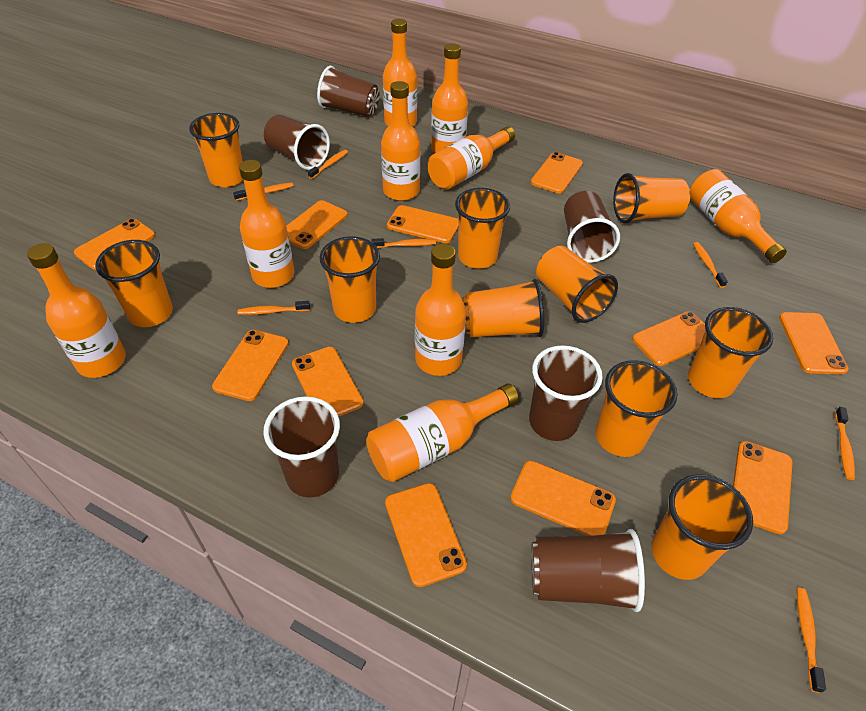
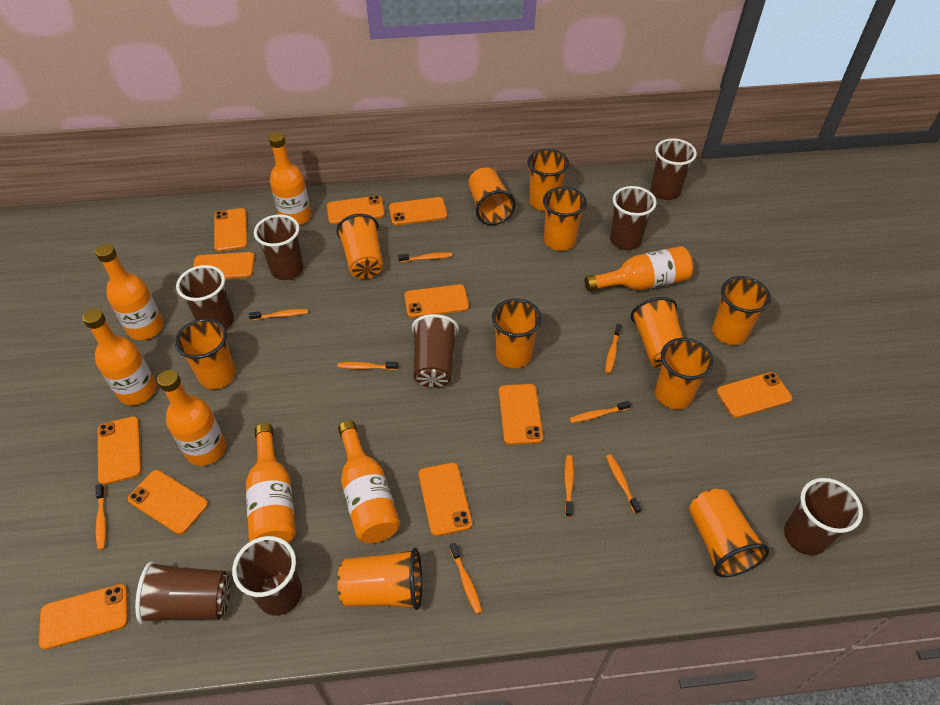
brown cup: [263,396,340,498] [264,115,330,170] [317,66,380,117] [529,345,603,441] [531,529,645,612] [564,191,620,263] = 6 -> [135,561,230,625] [176,265,234,329] [232,536,302,616] [254,214,304,280] [412,314,459,388] [610,186,657,250] [651,138,697,200] [784,478,863,555] = 8
orange bottle: [27,243,126,378] [239,160,295,288] [366,384,519,482] [381,81,420,201] [383,19,417,127] [415,244,466,376] [428,127,515,190] [431,43,468,153] [690,169,787,263] = 9 -> [82,309,157,405] [95,244,164,340] [157,370,226,466] [246,423,296,543] [269,132,311,226] [338,420,400,543] [585,246,693,292] = 7
orange cup: [95,240,173,327] [189,113,243,188] [320,236,380,323] [455,188,510,269] [462,279,544,337] [536,246,618,323] [596,360,677,457] [613,173,690,223] [651,474,753,580] [688,307,773,398] = 10 -> [175,318,236,389] [336,214,383,279] [337,548,422,610] [468,167,516,225] [492,298,542,368] [528,149,569,211] [543,186,587,251] [631,297,683,369] [655,338,714,409] [689,489,770,577] [712,276,771,345] = 11
orange toothbrush: [233,183,294,201] [238,301,310,315] [308,150,348,179] [371,238,436,248] [693,242,728,288] [797,588,826,693] [835,407,855,480] = 7 -> [95,484,106,550] [249,309,308,321] [337,361,398,370] [398,252,452,262] [450,543,482,614] [564,455,574,517] [569,401,631,423] [605,324,621,373] [606,454,642,514] = 9

